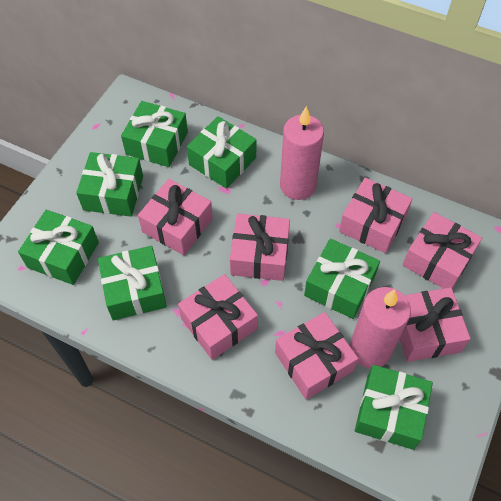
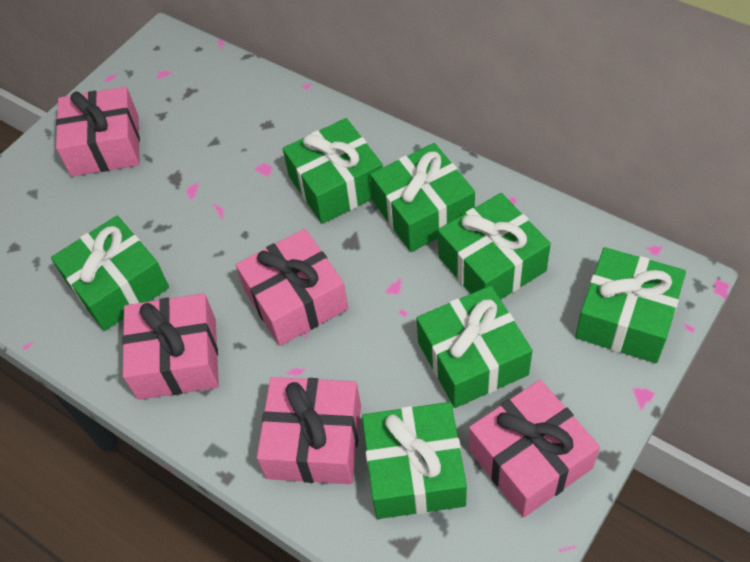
pink candle: [280,106,324,200] [350,287,411,368] = 2 -> none = 0
pink gift: [138,179,213,255] [178,274,258,360] [230,214,290,281] [275,312,358,400] [339,178,412,253] [400,287,471,362] [402,212,482,289] = 7 -> [56,87,140,176] [122,293,219,400] [236,229,348,346] [257,377,361,484] [469,380,600,518] = 5

